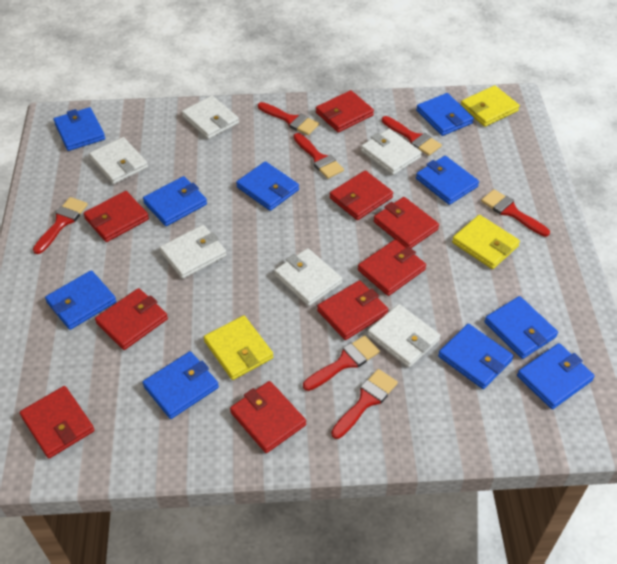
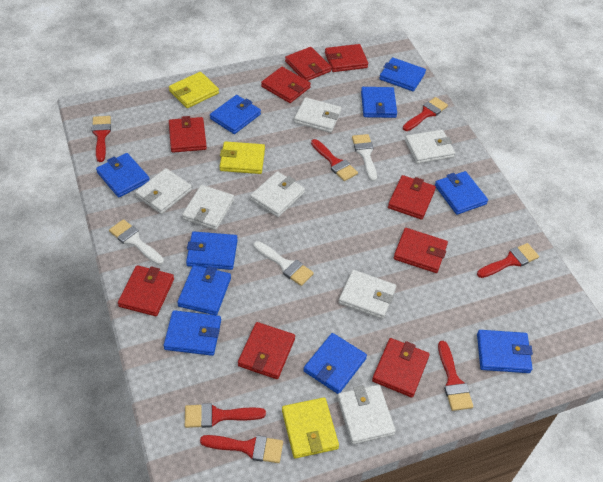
white brush: none = 0 -> [109,219,164,265] [254,241,314,286] [352,134,377,182] = 3
white wallet: [89,137,148,184] [160,225,227,279] [182,96,239,139] [274,248,342,306] [361,129,422,175] [367,304,441,368] = 6 -> [135,168,192,214] [182,185,234,230] [250,171,305,217] [294,97,342,133] [337,385,396,444] [338,270,396,319] [405,130,455,164] = 7

